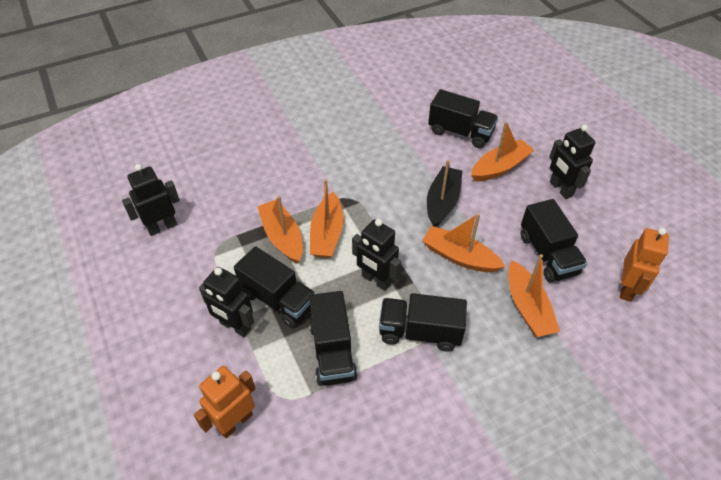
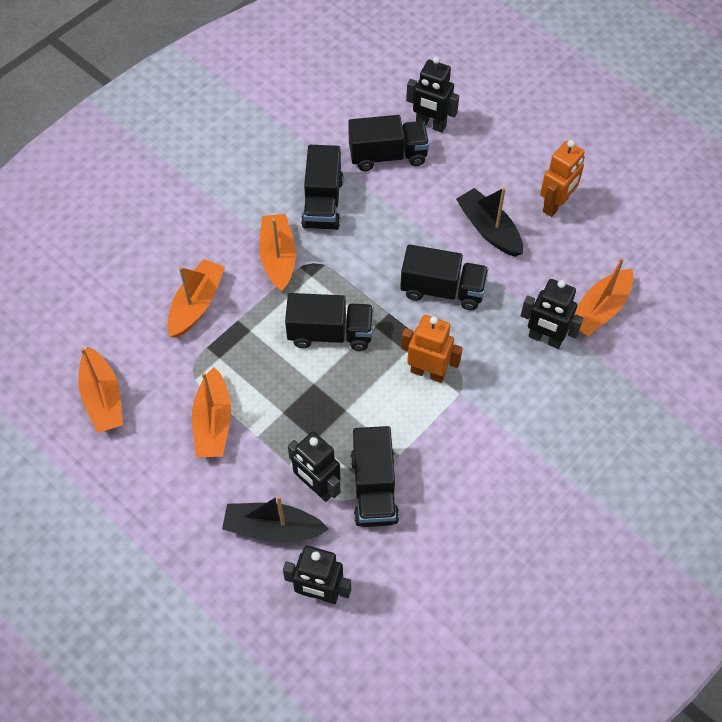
black boat: [427,159,462,227] = 1 -> [222,495,329,543] [456,187,523,257] = 2

